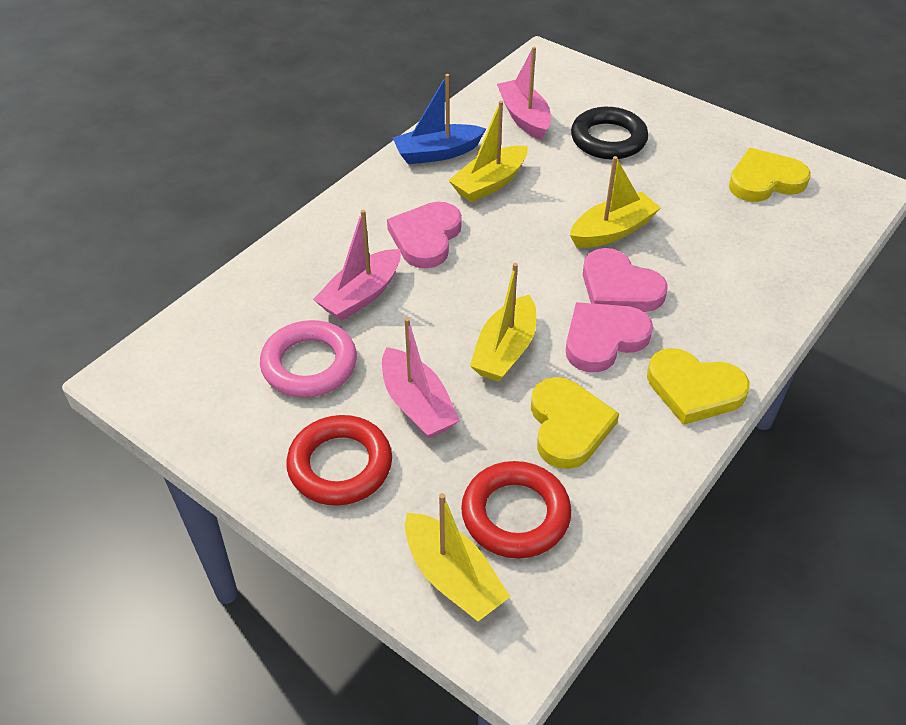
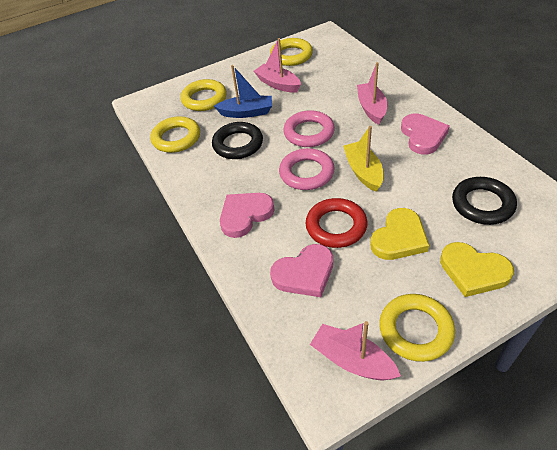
black ring: [571,107,648,159] = 1 -> [212,122,263,159] [452,177,517,225] = 2
pink ring: [260,320,357,398] = 1 -> [279,148,335,190] [283,110,335,147] = 2
red ring: [286,415,392,506] [461,461,571,558] = 2 -> [306,198,367,248] = 1
yellow boat: [405,493,510,621] [448,101,528,203] [470,263,536,382] [570,156,661,248] = 4 -> [343,126,384,192] = 1
yellow heart: [531,377,619,469] [647,348,750,425] [729,148,811,202] = 3 -> [370,208,429,260] [440,242,514,297] = 2
yellow ring: none = 0 -> [150,116,200,153] [181,79,227,111] [270,38,313,66] [379,294,455,362] = 4

